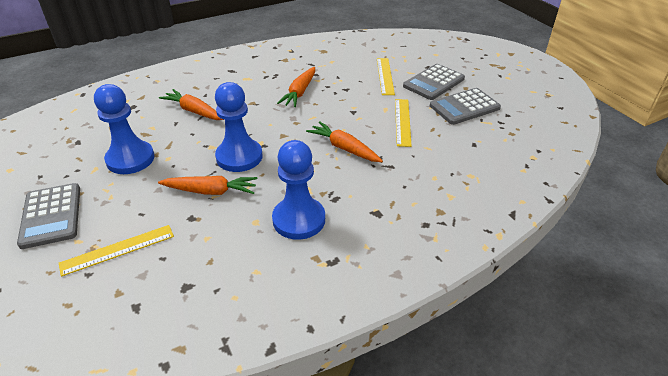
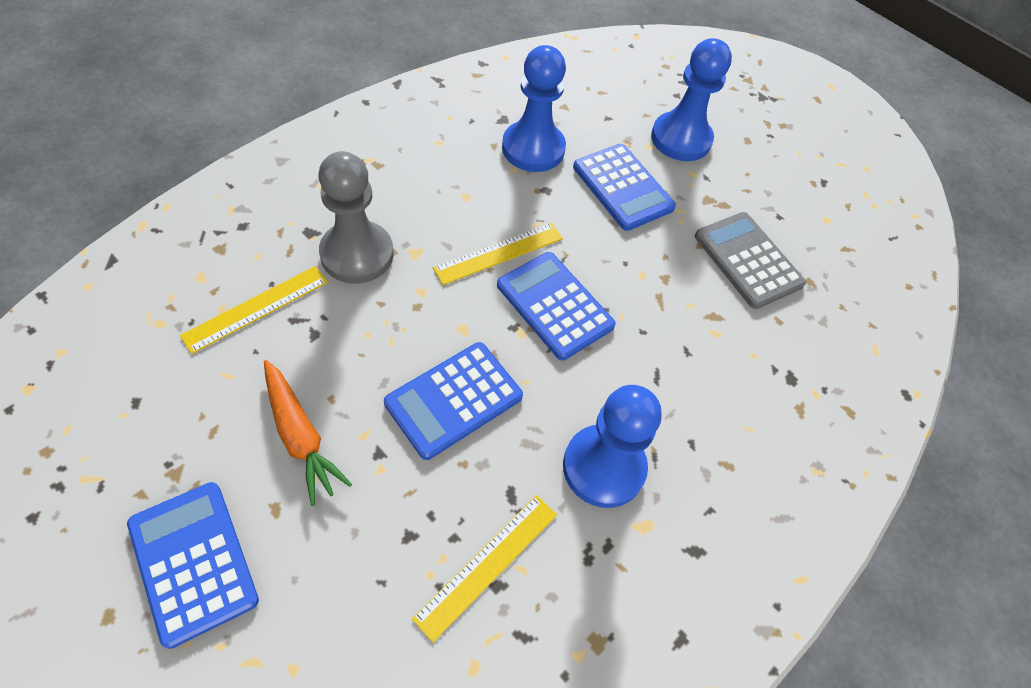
blue calculator: none = 0 -> [127,482,259,649] [384,342,523,460] [497,252,616,360] [573,144,676,231] = 4
grey calculator: [17,183,80,249] [403,64,465,100] [430,88,501,125] = 3 -> [695,212,806,309] = 1
grey pawn: none = 0 -> [318,151,393,284] = 1
orange carrot: [158,176,258,195] [159,89,224,120] [277,67,315,107] [306,121,383,162] = 4 -> [264,360,352,506] = 1

